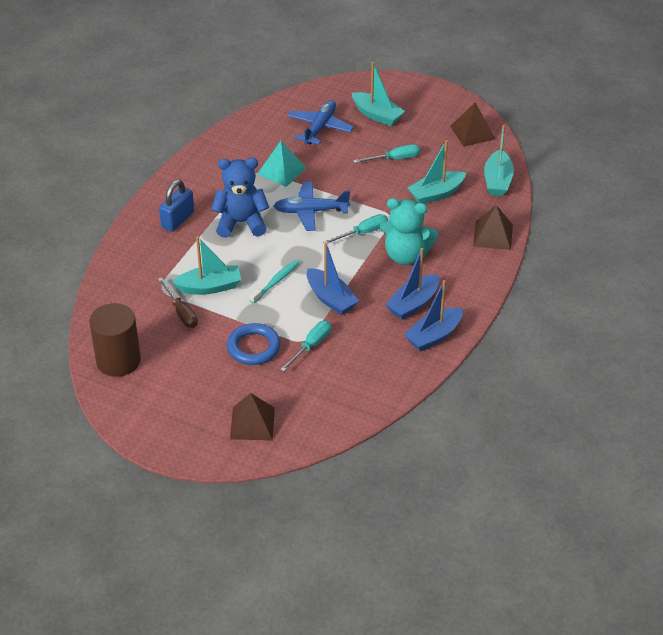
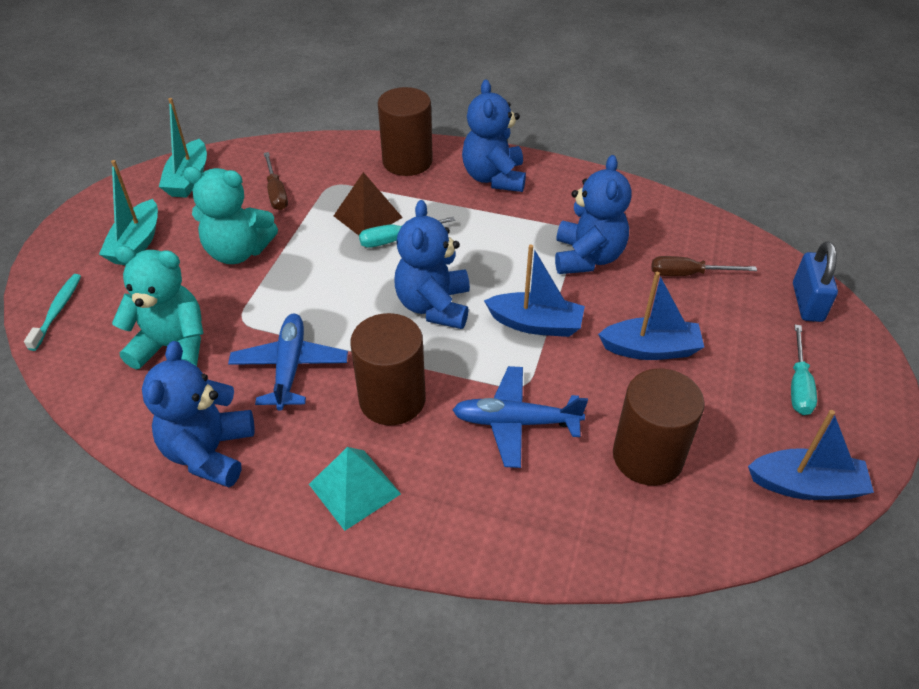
blue ring: [227,323,281,365] = 1 -> none = 0
blue teddy bear: [211,158,269,238] = 1 -> [142,341,254,487] [394,200,470,329] [462,80,526,192] [555,155,632,274] = 4
brown cylinder: [89,303,141,377] = 1 -> [350,313,426,425] [378,87,433,176] [613,368,705,486] = 3
brown pyramid: [230,393,275,440] [450,102,495,147] [473,205,513,250] = 3 -> [334,172,403,235] = 1
brown screwdriver: [158,278,198,328] = 1 -> [264,152,288,210] [652,256,757,276] = 2
turquoise boat: [172,236,241,295] [352,62,405,126] [407,140,466,204] [484,125,514,196] = 4 -> [99,160,158,265] [159,98,207,198] = 2
turquoise screwdriver: [280,321,331,372] [323,214,388,244] [353,144,420,163] = 3 -> [359,217,455,248] [791,325,817,415] = 2
turquoise teddy bear: [380,198,438,265] = 1 -> [112,246,204,369] [183,167,278,264] = 2

